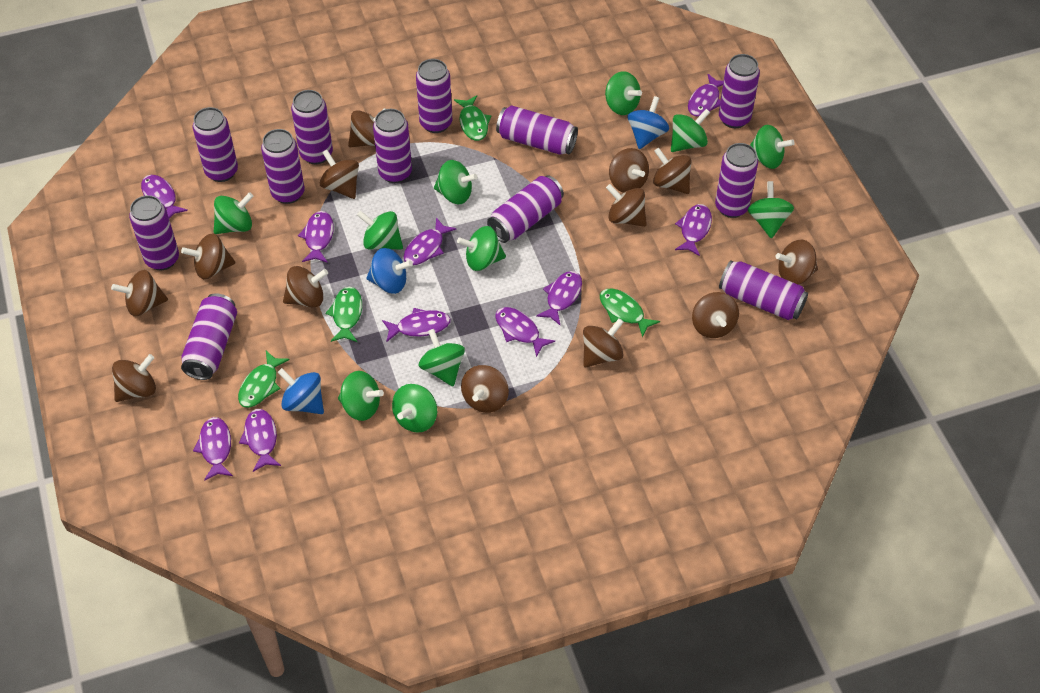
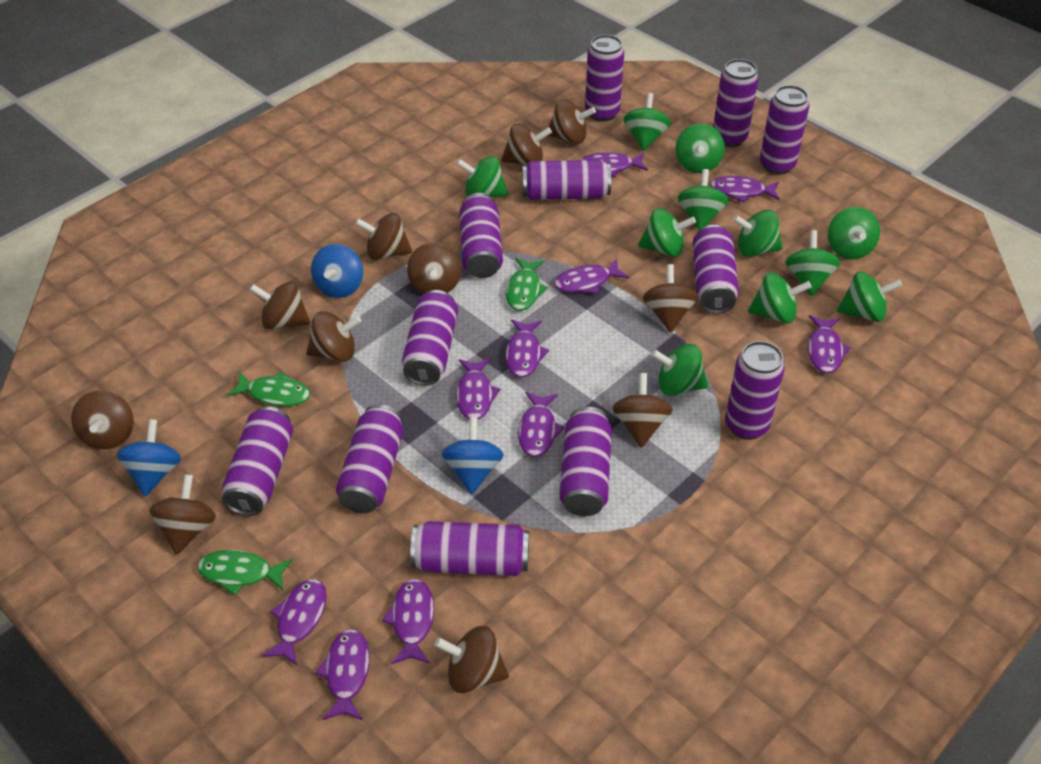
brown spinning top: [111,270,168,317] [112,354,156,402] [181,233,235,279] [283,266,328,308] [320,150,359,199] [348,108,386,147] [461,365,509,413] [583,318,624,368] [606,184,647,227] [609,148,649,193] [653,148,691,194] [692,292,739,338] [776,240,818,285] = 13 -> [71,390,134,449] [149,474,216,555] [250,281,310,329] [306,311,361,361] [355,213,412,260] [407,242,461,294] [434,626,509,693] [501,123,552,165] [548,99,596,144] [612,373,673,448] [643,264,698,333] = 11
green fish: [238,351,290,408] [325,287,362,342] [454,95,491,141] [600,289,660,338] = 4 -> [197,550,292,596] [227,371,310,406] [506,258,548,311] = 3

